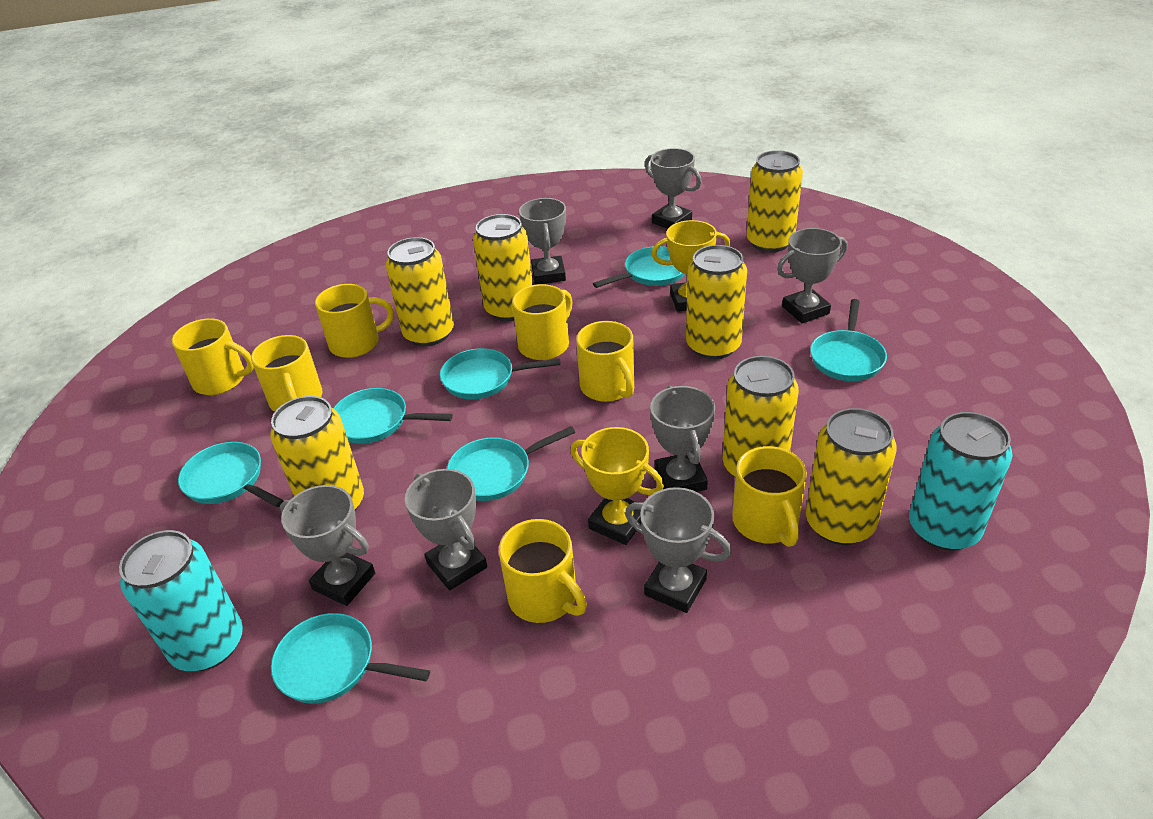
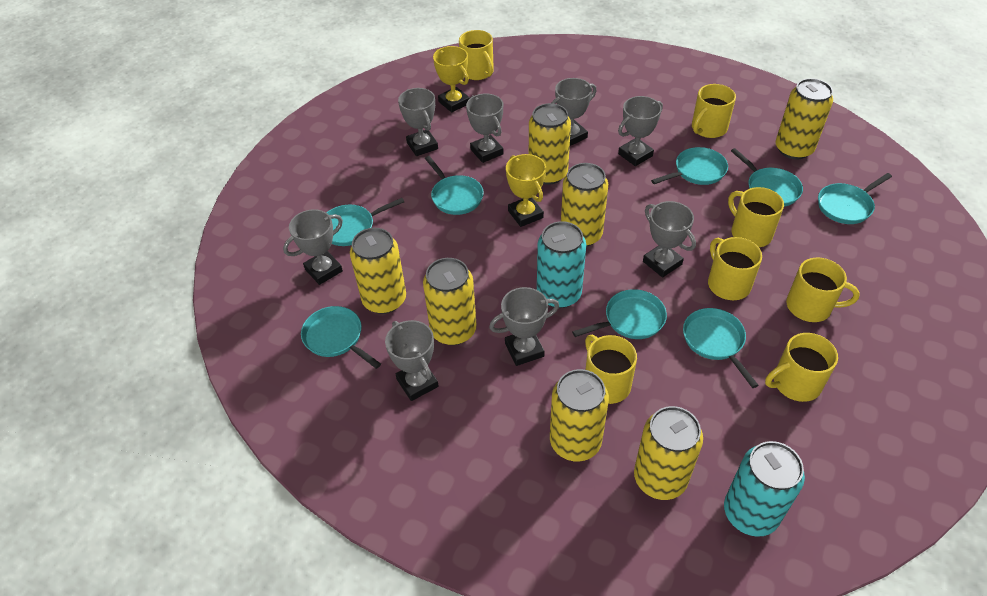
grey trophy: [280,485,375,606] [405,469,487,590] [519,198,566,285] [625,487,732,613] [645,148,702,229] [650,385,715,492] [777,228,847,323] = 7 -> [283,209,343,285] [385,320,438,401] [398,88,438,156] [466,93,503,163] [489,287,559,366] [552,78,597,146] [618,96,663,166] [643,201,696,278] = 8
turquoise pan: [178,442,284,507] [271,613,430,704] [333,388,453,444] [440,348,561,399] [447,426,575,501] [593,246,684,288] [810,299,887,381] = 7 -> [301,306,381,369] [326,198,404,246] [425,156,484,215] [572,289,667,339] [651,147,728,185] [683,308,759,388] [731,148,803,207] [818,173,892,224] = 8

